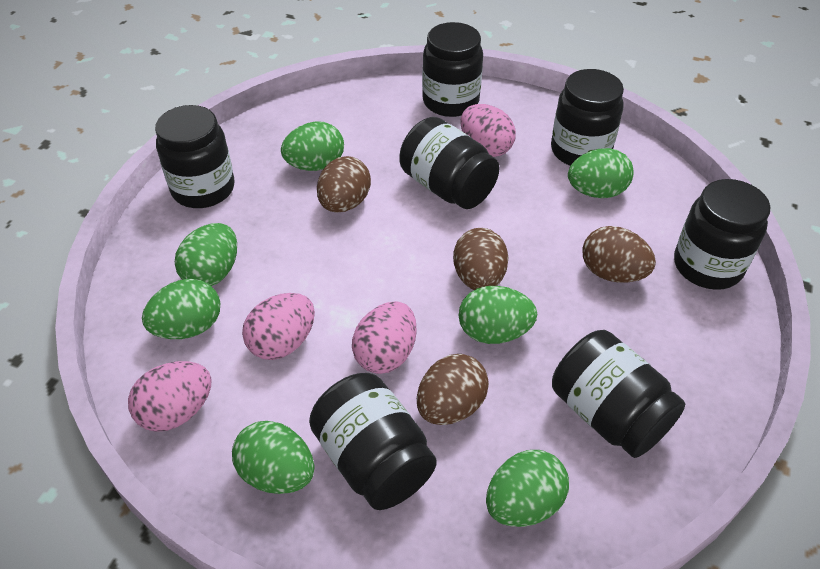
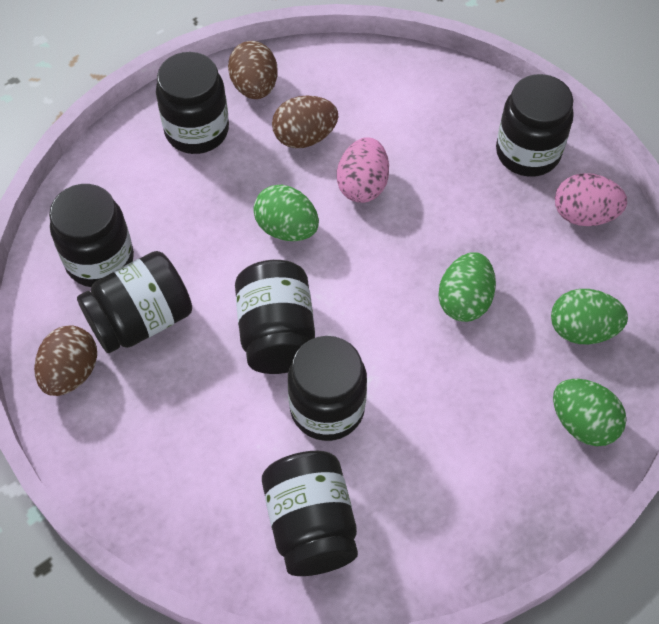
brown egg: [317,156,371,213] [417,354,489,425] [453,228,508,290] [582,226,656,283] = 4 -> [34,325,97,396] [228,41,278,99] [272,96,338,148] = 3
green egg: [142,279,220,339] [175,223,237,286] [232,421,314,494] [281,121,344,171] [459,286,537,344] [486,450,569,527] [568,148,634,198] = 7 -> [253,185,319,241] [438,252,496,322] [551,289,628,344] [553,379,626,446] = 4
pink egg: [128,361,211,432] [242,293,315,360] [352,301,417,374] [461,104,516,157] = 4 -> [337,137,389,203] [555,173,627,226] = 2

